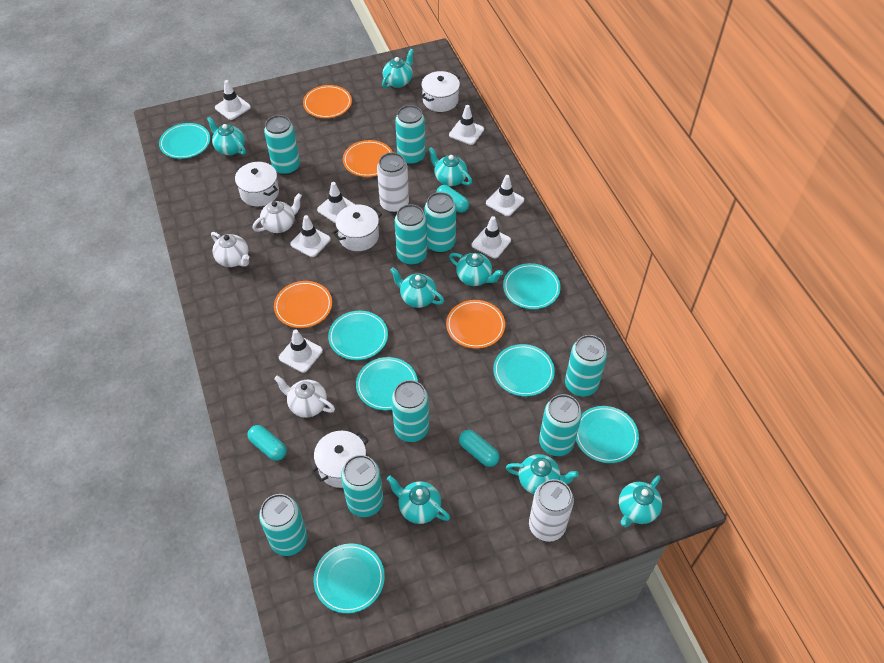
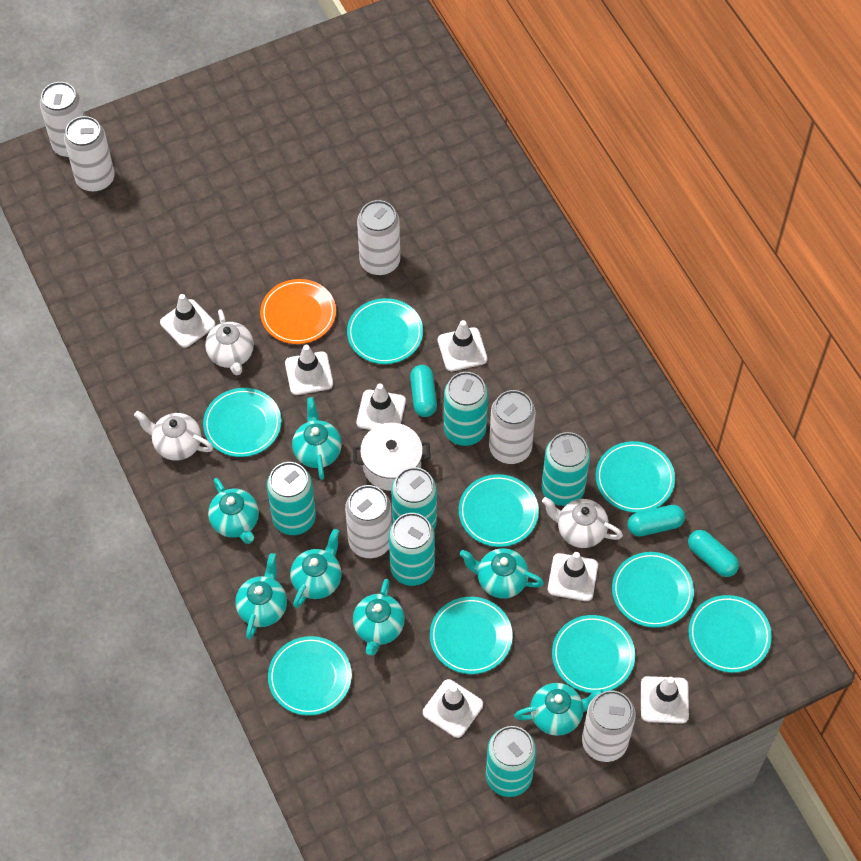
orange plate: [274,281,332,328] [303,85,352,118] [343,140,393,177] [446,300,505,349] = 4 -> [260,279,336,344] = 1
turquoise can: [259,494,307,556] [264,115,300,175] [341,455,384,517] [392,380,429,442] [395,105,425,165] [395,204,427,266] [425,192,456,253] [539,394,582,456] [565,335,607,397] = 9 -> [267,462,316,535] [389,513,435,586] [391,467,437,529] [444,372,488,446] [486,726,536,797] [541,432,590,506] = 6
turquoise plate: [159,123,210,159] [314,543,385,613] [328,311,388,360] [356,357,418,411] [493,344,555,396] [503,263,561,309] [576,406,639,463] = 7 -> [203,388,281,457] [268,636,352,716] [347,298,423,364] [430,597,513,674] [459,474,539,547] [552,615,635,693] [596,441,675,513] [612,552,694,628] [688,595,772,673] = 9
turquoise teapot: [207,117,246,155] [382,49,414,88] [387,476,450,524] [390,267,444,308] [428,147,472,186] [449,253,503,286] [506,454,579,494] [619,476,662,527] = 8 -> [208,478,259,544] [235,553,287,639] [290,529,342,608] [292,397,342,480] [353,579,405,655] [460,548,544,599] [514,683,603,736] = 7
white can: [377,152,409,213] [529,479,574,542] = 2 -> [40,82,85,158] [64,116,115,192] [345,485,392,558] [357,200,400,276] [489,390,535,464] [582,691,636,762] = 6
white pot: [235,162,279,206] [311,431,369,488] [332,205,382,251] [421,71,460,112] = 4 -> [353,423,431,491] = 1

